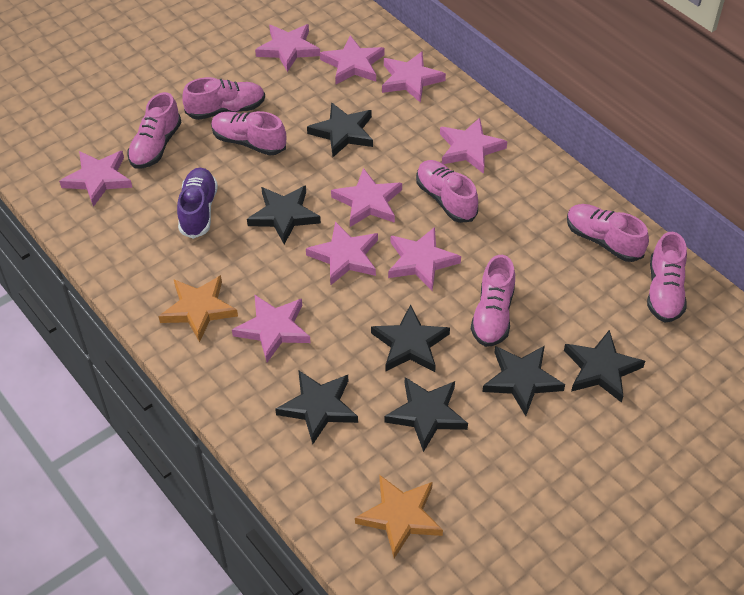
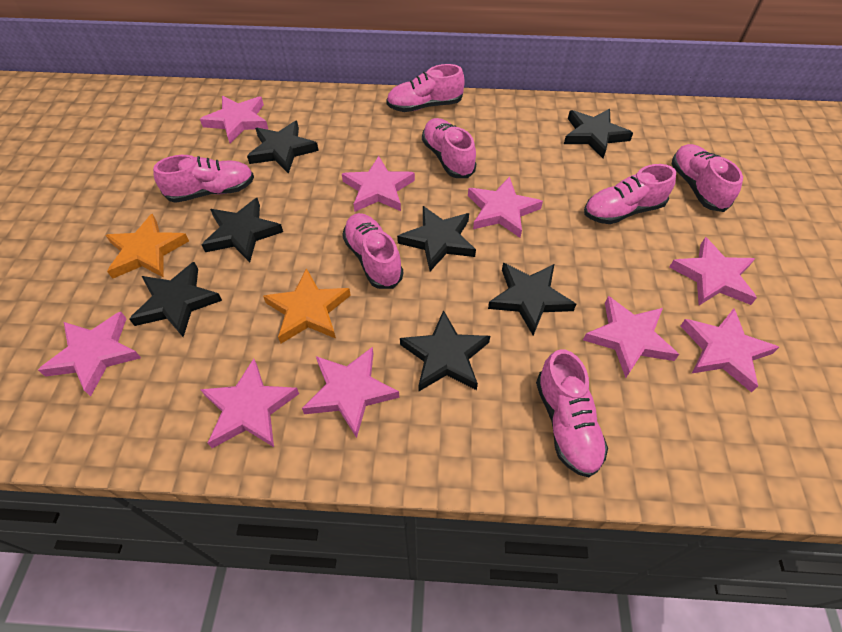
purple shoe: [177,168,218,239] = 1 -> none = 0

